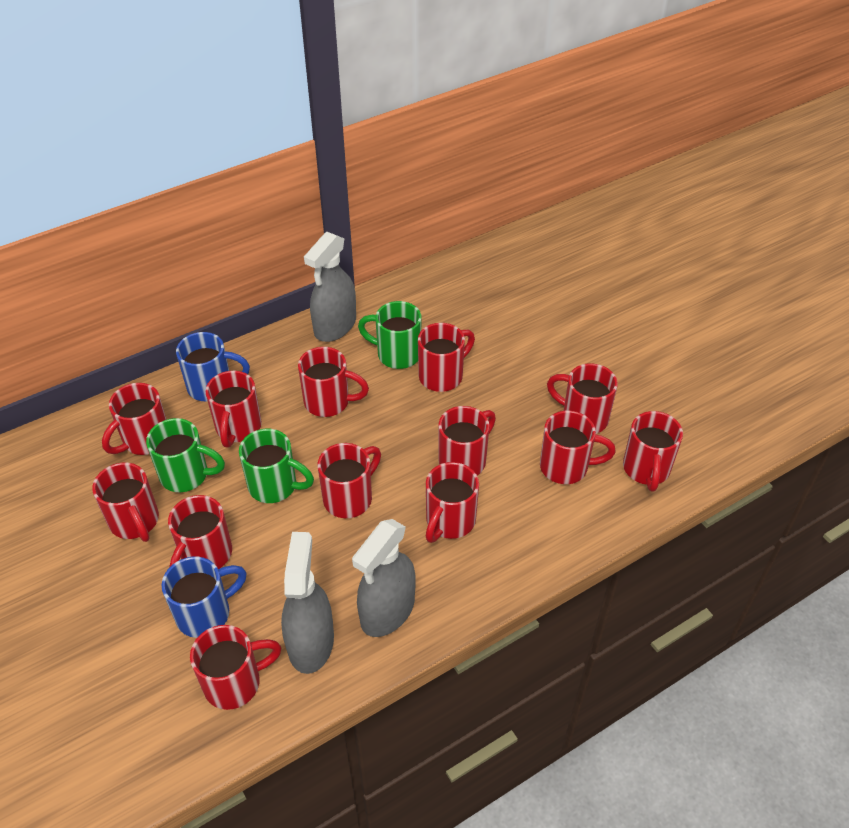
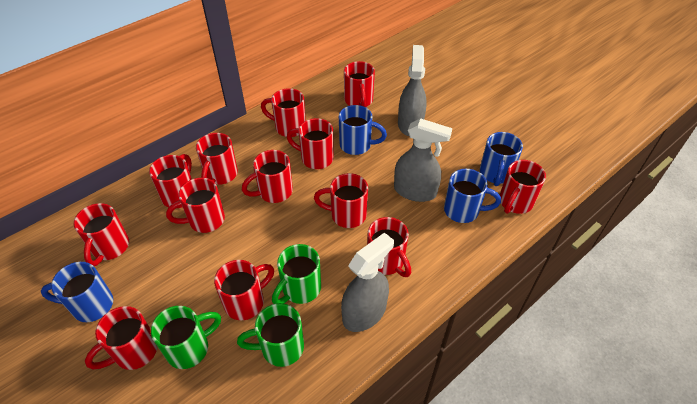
blue mug: [162,557,246,638] [176,332,250,401] = 2 -> [41,262,113,322] [339,105,387,155] [444,169,501,223] [480,132,523,186] = 4

